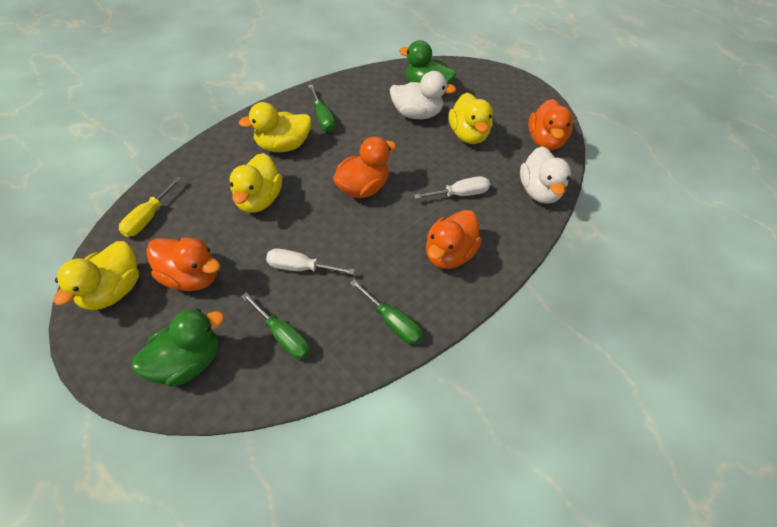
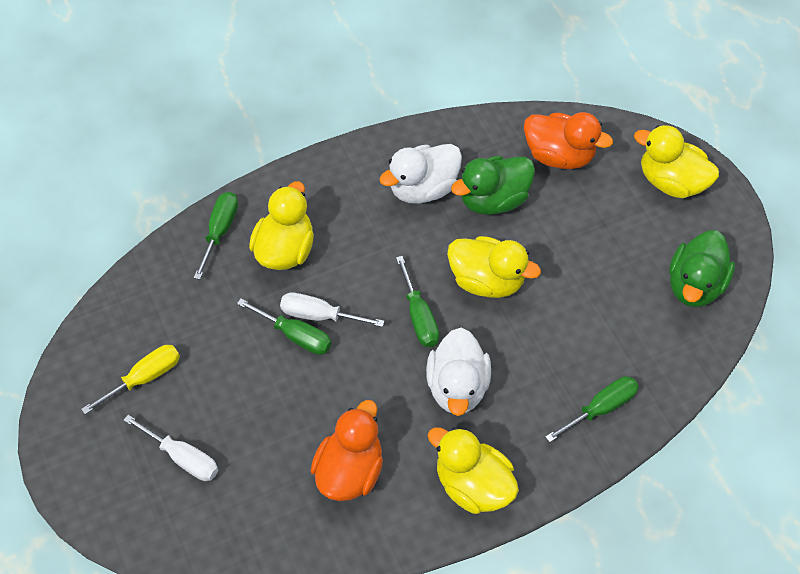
green screwdriver: [241,293,310,360] [308,85,336,132] [350,280,423,344] = 3 -> [194,192,238,280] [237,298,331,355] [396,256,439,347] [545,376,639,442] = 4
orange duck: [146,237,220,291] [333,136,396,198] [426,210,482,269] [528,99,573,150] = 4 -> [311,400,383,501] [524,112,613,169] = 2

